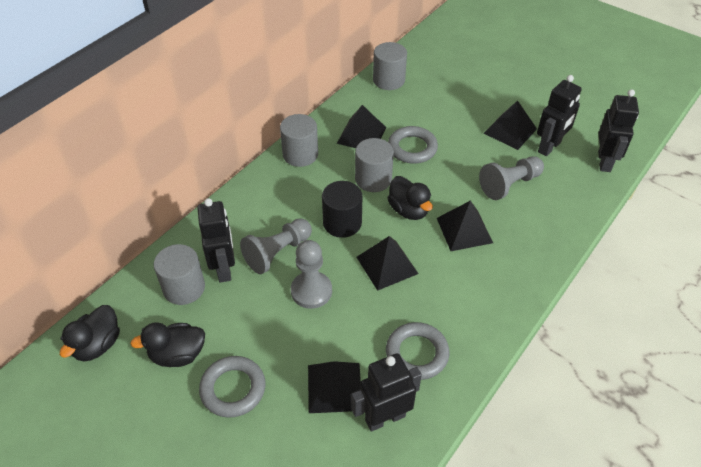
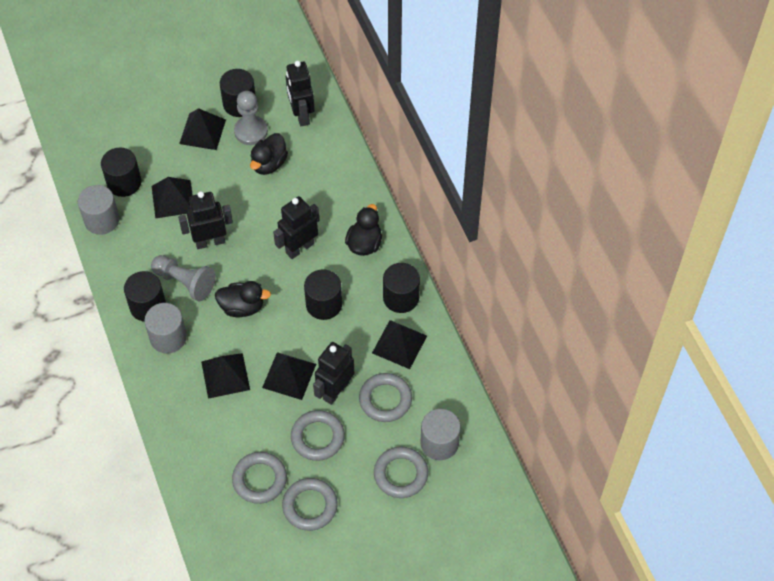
black cylinder: [322,181,362,238] = 1 -> [101,148,141,197] [124,271,166,322] [220,69,256,117] [304,269,342,320] [383,263,420,313] = 5
grey cylinder: [154,244,205,305] [280,114,318,167] [355,138,394,192] [373,42,407,90] = 4 -> [78,185,120,235] [144,303,187,354] [421,409,461,460] = 3
grey pawn: [240,218,312,274] [291,240,332,309] [479,156,544,200] = 3 -> [151,255,216,301] [234,91,268,145] = 2
grey ring: [199,356,265,418] [386,322,450,380] [388,126,438,164] = 3 -> [232,452,287,504] [282,478,338,531] [291,410,345,461] [359,373,412,422] [374,447,428,498] = 5

